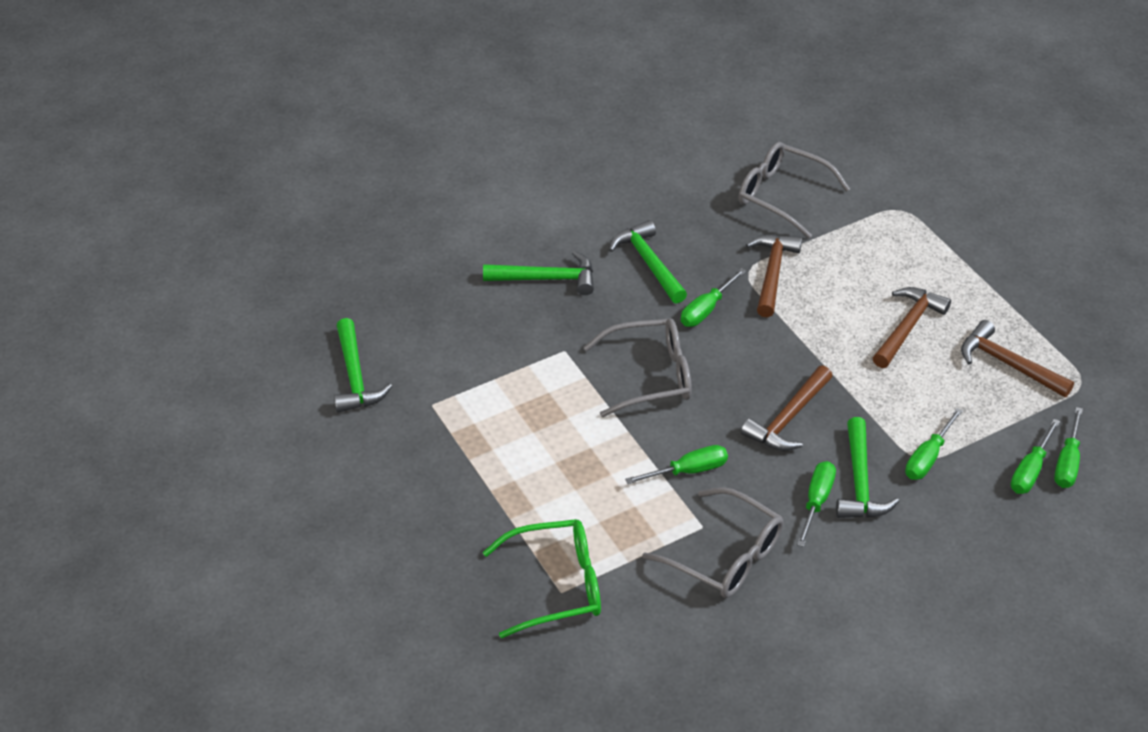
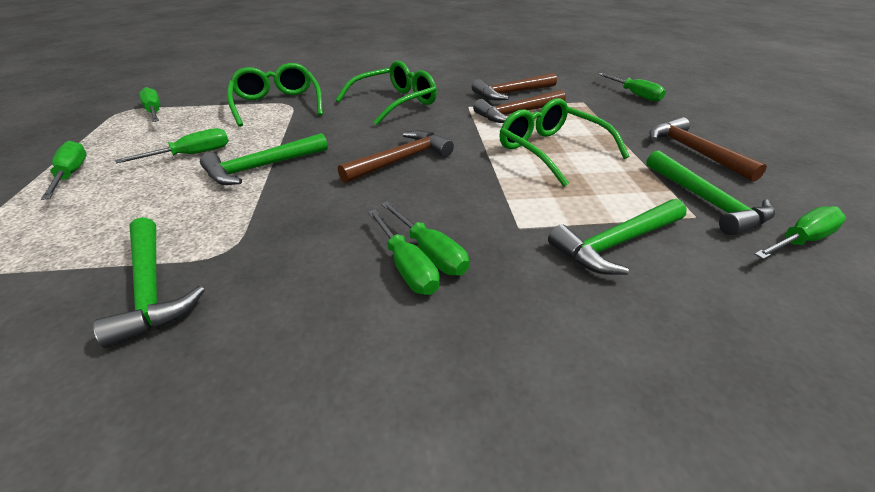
green glasses: [483,519,601,638] = 1 -> [227,63,323,127] [336,61,437,125] [500,98,629,187] = 3
green screwdriver: [625,445,728,484] [681,268,746,327] [797,461,836,547] [905,408,963,480] [1011,419,1060,494] [1054,407,1083,488] = 6 -> [41,141,87,200] [115,128,229,164] [139,87,161,122] [368,209,440,295] [381,201,469,276] [598,73,666,102] [754,206,846,259] = 7
grey glasses: [584,318,692,417] [642,487,784,598] [738,142,850,238] = 3 -> none = 0

